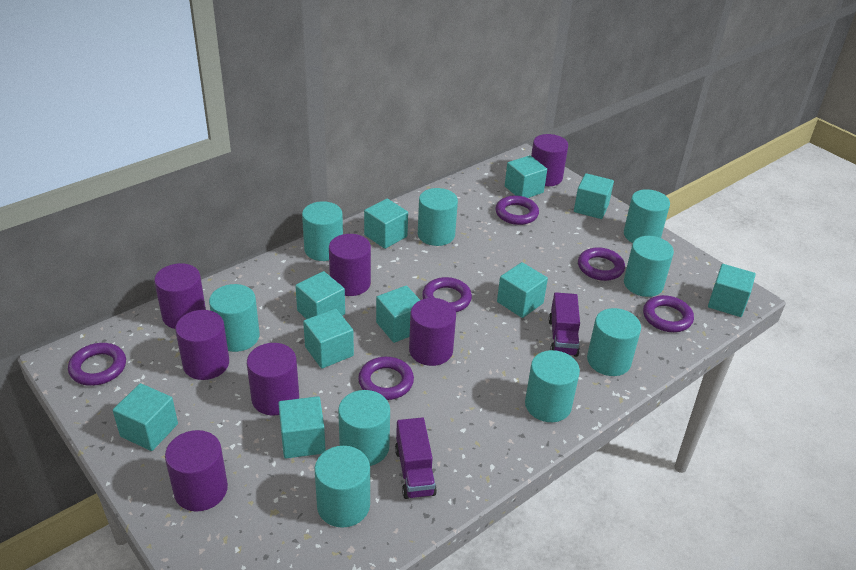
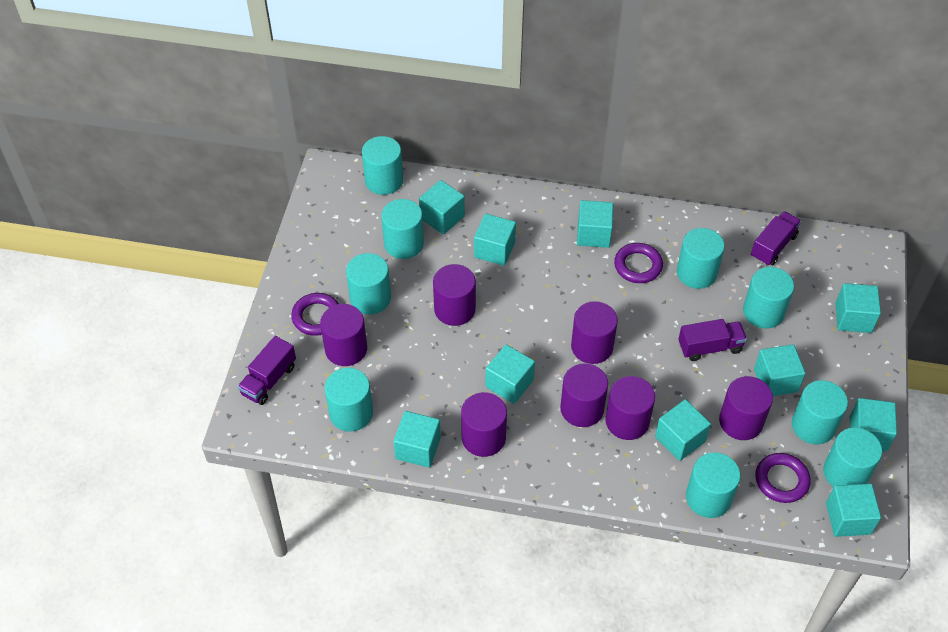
purple ring: [68,343,126,386] [358,357,414,400] [422,277,472,312] [495,196,539,225] [578,247,625,281] [643,295,694,332] = 6 -> [291,293,339,336] [614,243,663,283] [755,453,811,503] = 3
purple truck: [395,417,437,499] [549,292,580,357] = 2 -> [238,336,296,405] [678,319,747,361] [751,211,801,266] = 3

